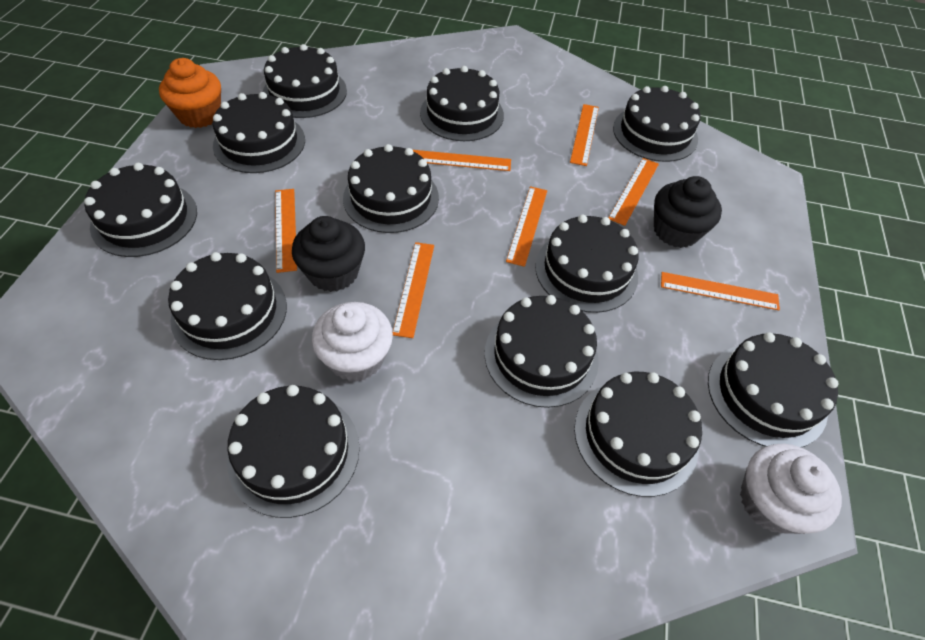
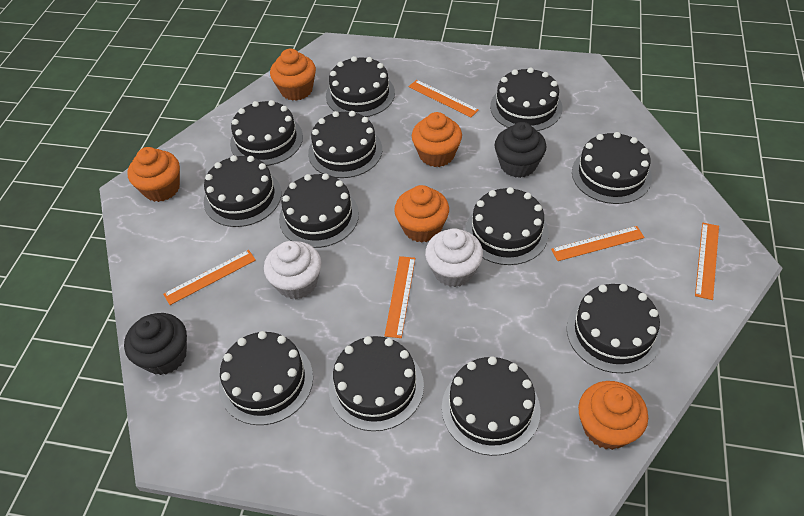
orange cupcake: [159,58,221,128] = 1 -> [128,147,180,202] [270,49,316,101] [394,185,449,243] [412,112,462,167] [578,381,648,450] = 5
orange ruler: [275,189,297,273] [393,242,434,338] [413,150,511,171] [506,186,547,267] [570,104,599,166] [608,158,659,226] [661,272,780,310] = 7 -> [163,250,256,305] [385,256,415,338] [409,80,479,117] [551,226,645,261] [695,223,719,300] = 5

